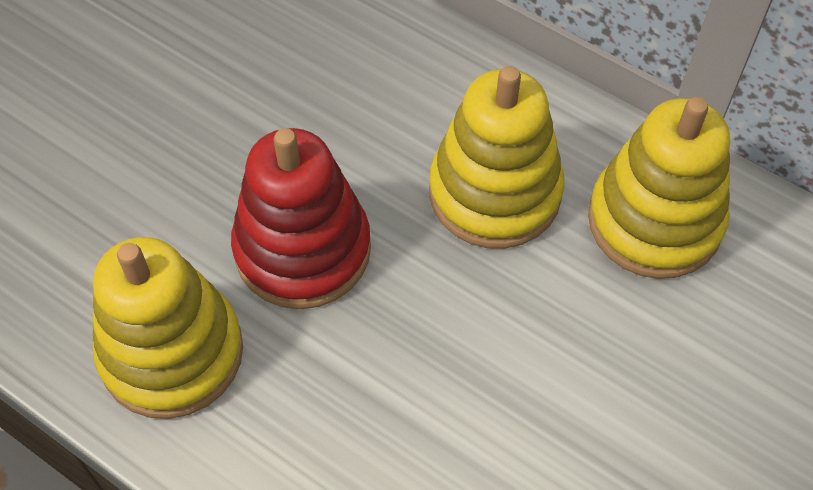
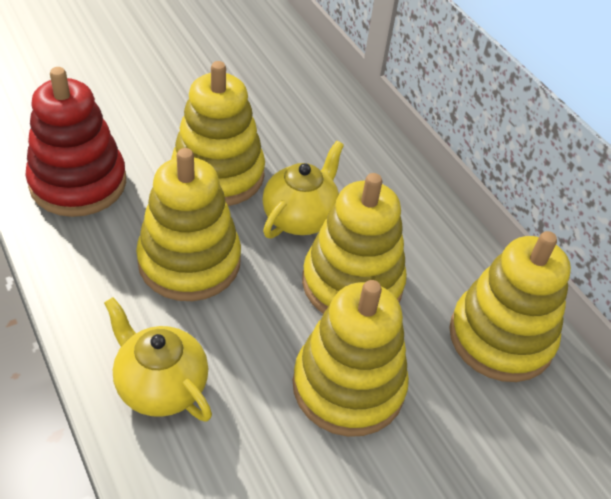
yellow stacking toy: [93,237,243,419] [429,66,565,249] [588,97,730,279] = 3 -> [136,148,241,301] [171,61,265,206] [293,280,409,437] [302,173,407,314] [449,231,571,382] = 5
yellow teapot: none = 0 -> [104,297,212,422] [263,141,344,239] = 2

